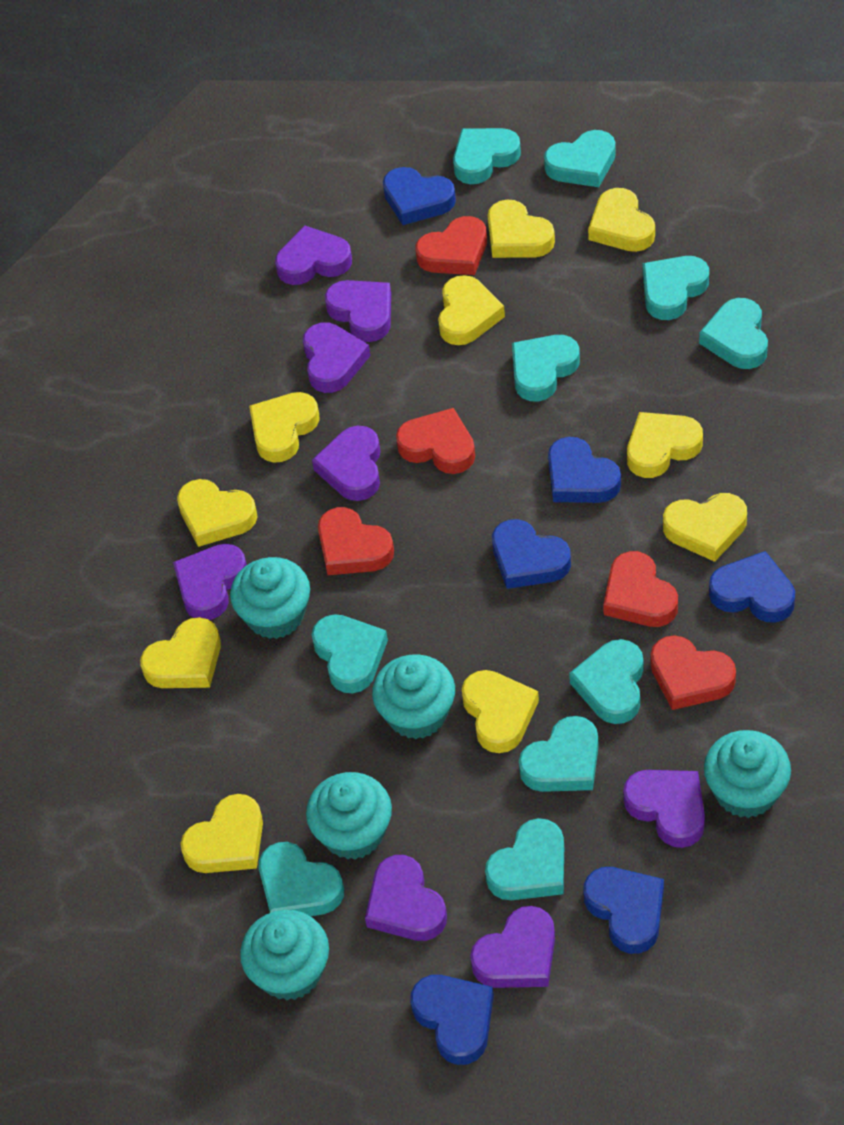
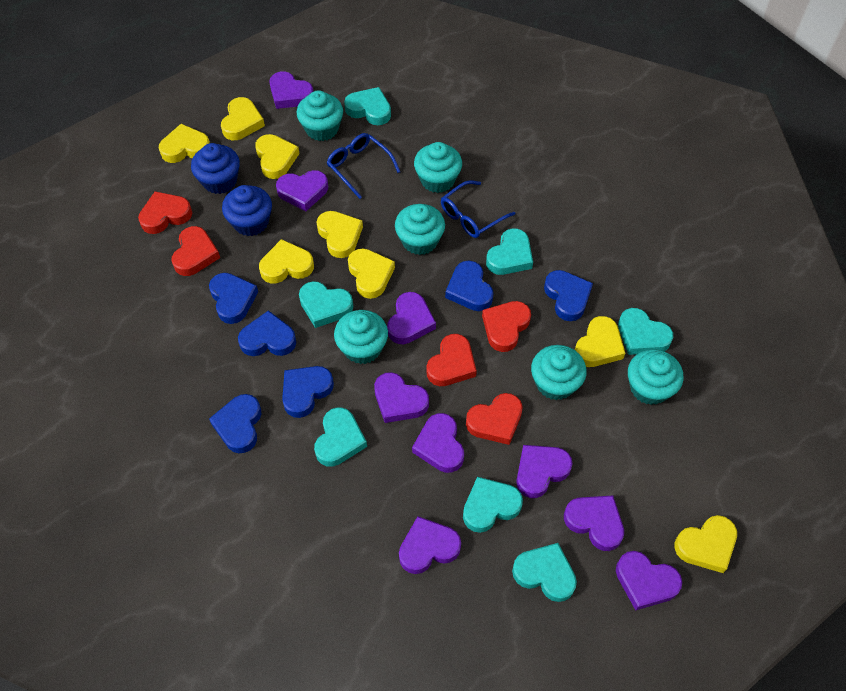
blue cupcake: none = 0 -> [191,143,240,194] [222,185,272,236] = 2
blue glasses: none = 0 -> [327,133,400,199] [441,180,515,238] = 2
purple heart: [173,544,247,620] [275,225,352,285] [303,323,370,393] [312,426,381,501] [325,280,391,342] [365,855,447,941] [470,906,555,988] [623,770,705,848] = 8 -> [269,71,313,109] [276,170,328,211] [374,372,429,423] [387,292,436,344] [399,516,461,574] [412,413,464,473] [516,445,572,498] [564,495,624,551] [616,551,682,610] = 9
turquoise cupcake: [230,557,310,639] [240,910,329,1000] [306,772,392,860] [372,654,455,739] [704,730,791,818] = 5 -> [296,90,343,141] [334,310,388,364] [395,204,445,255] [414,142,462,193] [531,345,587,400] [628,349,684,405] = 6
turquoise heart: [259,842,344,916] [312,614,388,693] [453,128,521,184] [485,818,564,900] [512,335,580,402] [519,716,599,792] [544,130,616,187] [569,639,643,724] [643,256,709,320] [699,298,768,369] = 10 -> [299,281,353,328] [314,407,367,467] [344,87,391,125] [463,477,523,533] [486,228,533,275] [512,543,577,602] [618,308,673,355] = 7
yellow heart: [140,617,221,688] [177,479,257,547] [180,794,263,873] [249,392,320,463] [438,275,505,345] [462,670,539,753] [488,200,555,258] [588,188,655,252] [627,412,703,478] [663,493,747,562] = 10 -> [159,124,210,163] [221,97,265,140] [255,134,299,179] [259,239,314,283] [317,211,363,258] [348,249,395,299] [575,316,625,367] [674,515,737,573] = 8

